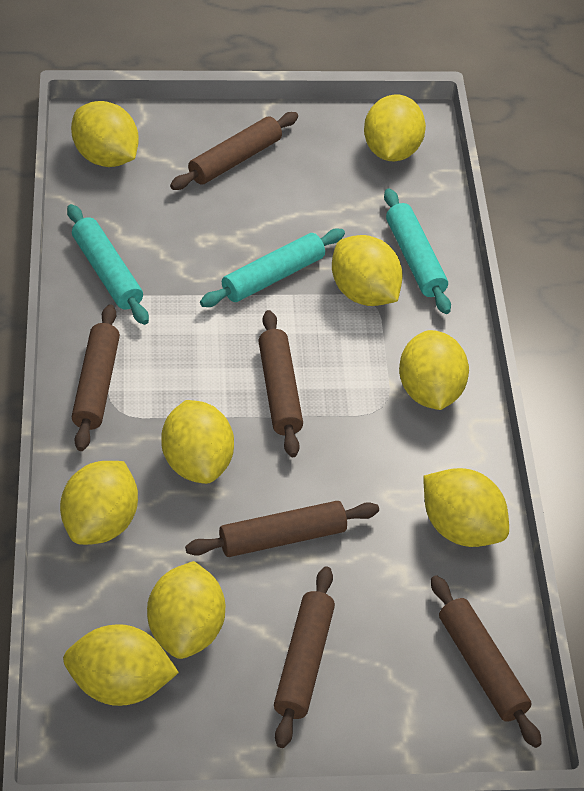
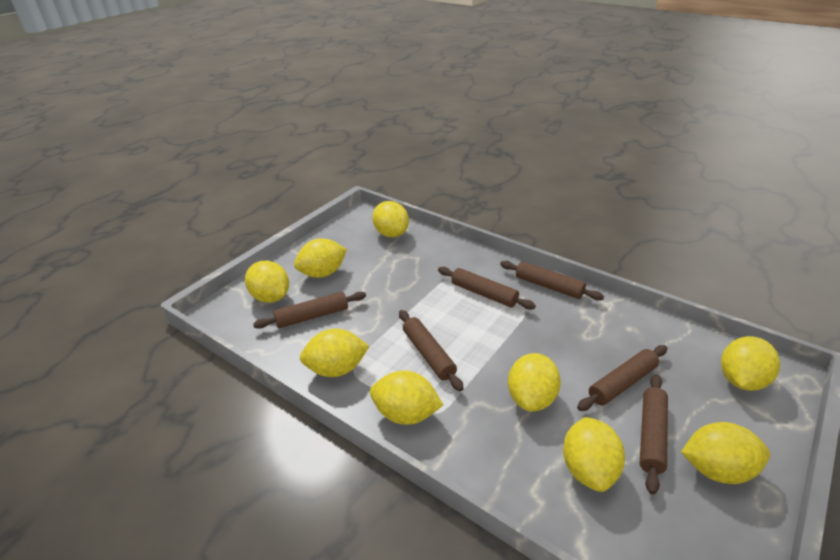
turquoise rolling pin: [67,204,149,325] [200,229,345,307] [384,189,451,314] = 3 -> none = 0

